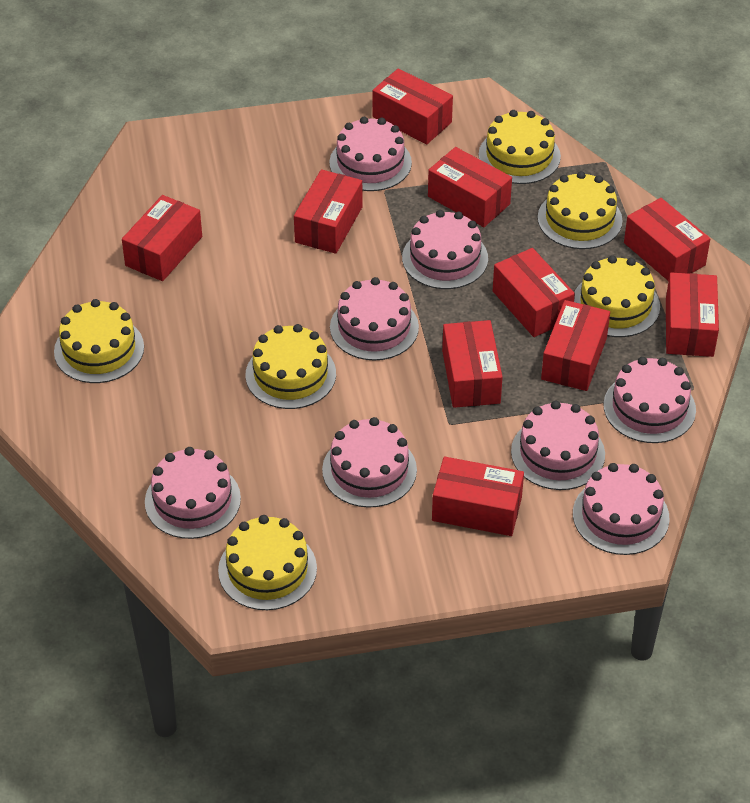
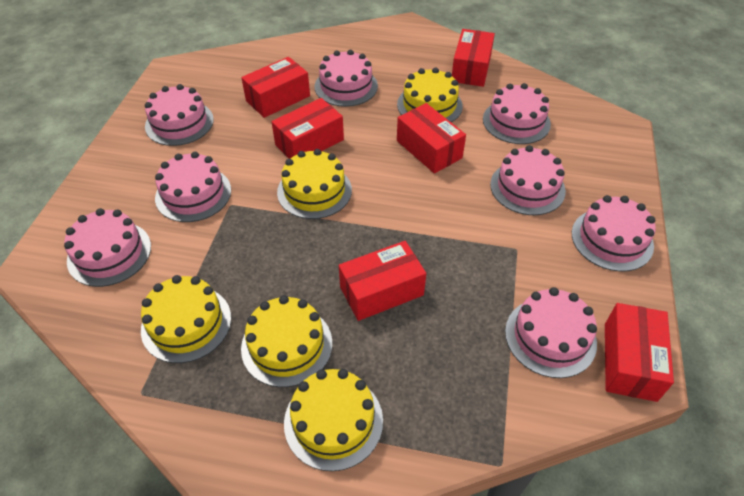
red box: [122,195,202,281] [294,169,363,254] [372,68,453,144] [428,147,512,227] [432,457,524,536] [442,320,503,408] [493,248,575,337] [541,300,610,391] [624,198,710,281] [666,272,719,357] = 10 -> [241,57,310,118] [271,98,344,159] [339,241,426,321] [397,103,466,173] [452,29,495,87] [605,303,674,402] = 6
yellow cake: [54,299,144,383] [218,515,317,610] [246,324,336,409] [478,110,561,184] [538,171,622,249] [574,255,660,337] = 6 -> [141,275,231,363] [241,295,332,387] [277,149,352,219] [284,369,383,471] [397,68,463,122] = 5

